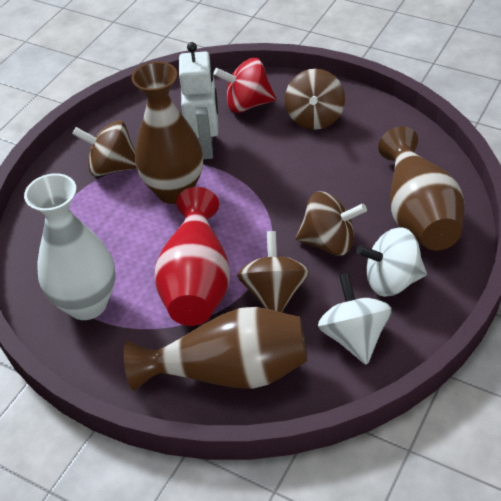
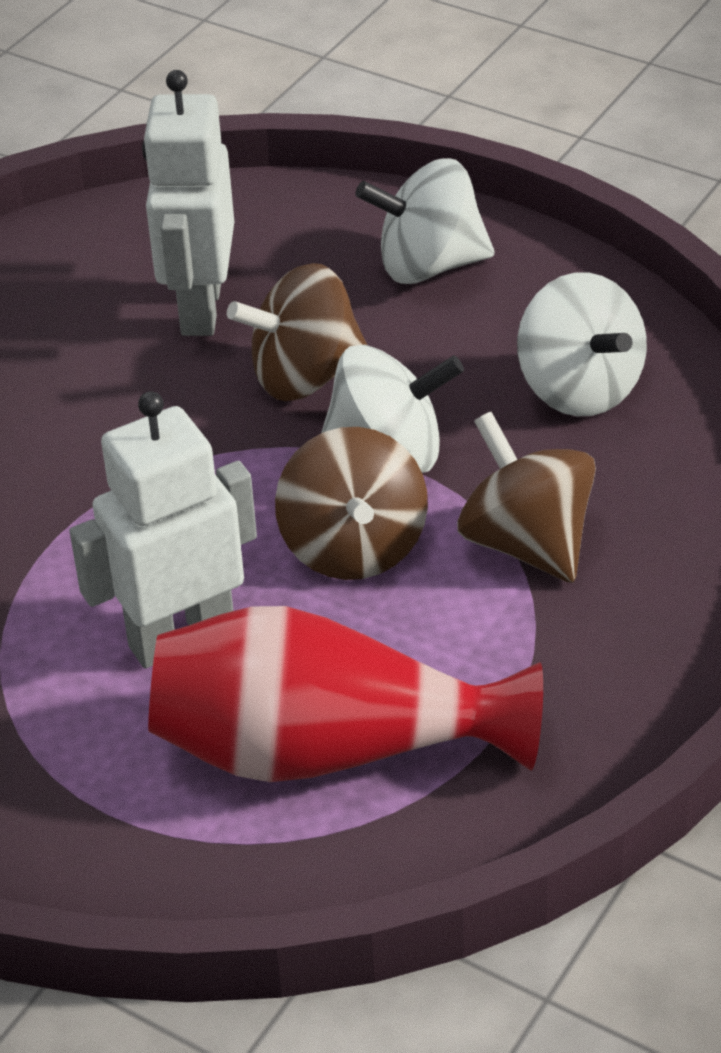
brown spinning top: [72,121,137,176] [237,231,309,312] [285,69,345,130] [296,191,367,256] = 4 -> [227,263,367,401] [275,427,428,580] [457,412,596,583] = 3
brown vase: [124,307,307,391] [131,62,203,204] [378,126,465,250] = 3 -> none = 0
red spinning top: [214,58,276,113] = 1 -> none = 0
white robot: [179,42,219,159] = 1 -> [69,391,257,669] [142,70,234,336] = 2
white spinning top: [318,273,392,365] [356,227,427,297] = 2 -> [321,345,464,473] [355,158,494,284] [517,273,647,417] = 3
white vase: [24,173,116,320] = 1 -> none = 0

